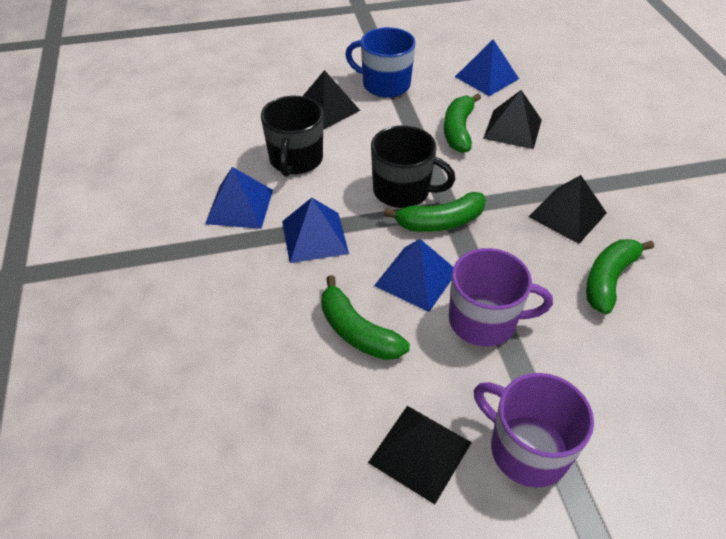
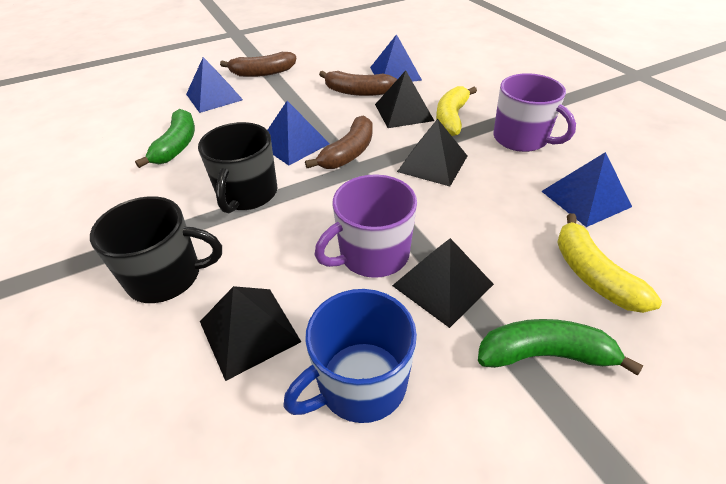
brown banana: none = 0 -> [220,52,296,77] [305,115,373,169] [319,71,397,96] = 3
green banana: [321,275,410,360] [384,192,486,232] [444,94,481,153] [586,239,654,314] = 4 -> [135,109,195,168] [478,319,643,375] = 2
yellow banana: none = 0 -> [436,86,477,136] [557,213,662,313] = 2

